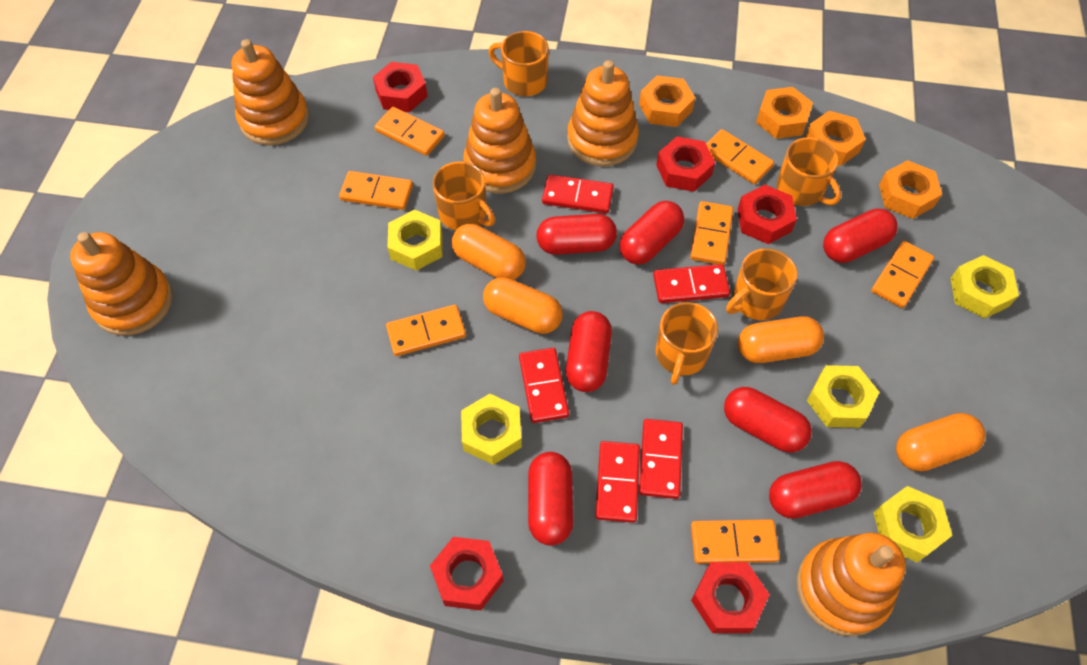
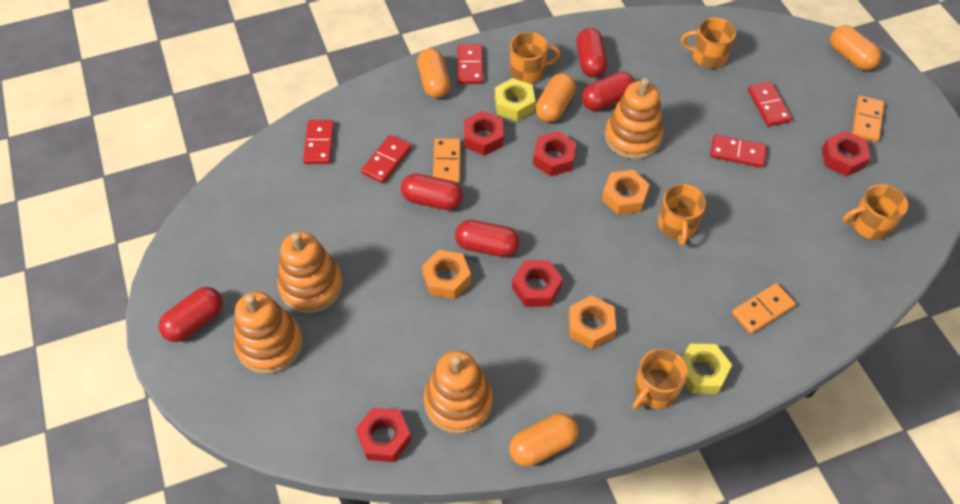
orange domino: [339,171,413,210] [375,107,445,156] [386,305,466,356] [690,201,733,265] [691,519,780,564] [706,129,774,184] [871,241,934,308] = 7 -> [433,138,461,184] [732,283,796,334] [852,96,885,142] = 3
orange nut: [639,76,695,127] [756,87,813,139] [805,111,866,166] [879,160,942,219] = 4 -> [422,250,471,299] [568,295,616,349] [602,170,650,215] = 3
orange stacking toy: [70,232,173,336] [231,39,309,145] [463,88,536,194] [567,60,639,166] [797,533,906,636] = 5 -> [234,292,303,374] [277,232,343,313] [424,351,493,434] [605,78,663,159] = 4
red capsule: [528,452,573,546] [536,214,617,255] [566,311,612,392] [619,201,684,264] [724,387,812,453] [769,461,862,519] [823,208,898,263] = 7 -> [159,287,223,342] [401,173,463,210] [455,220,520,257] [576,28,607,77] [582,72,635,111] = 5
yellow nut: [388,210,442,271] [461,394,522,465] [807,365,879,428] [874,486,952,562] [951,255,1019,319] = 5 -> [495,78,535,121] [682,344,732,394] = 2

